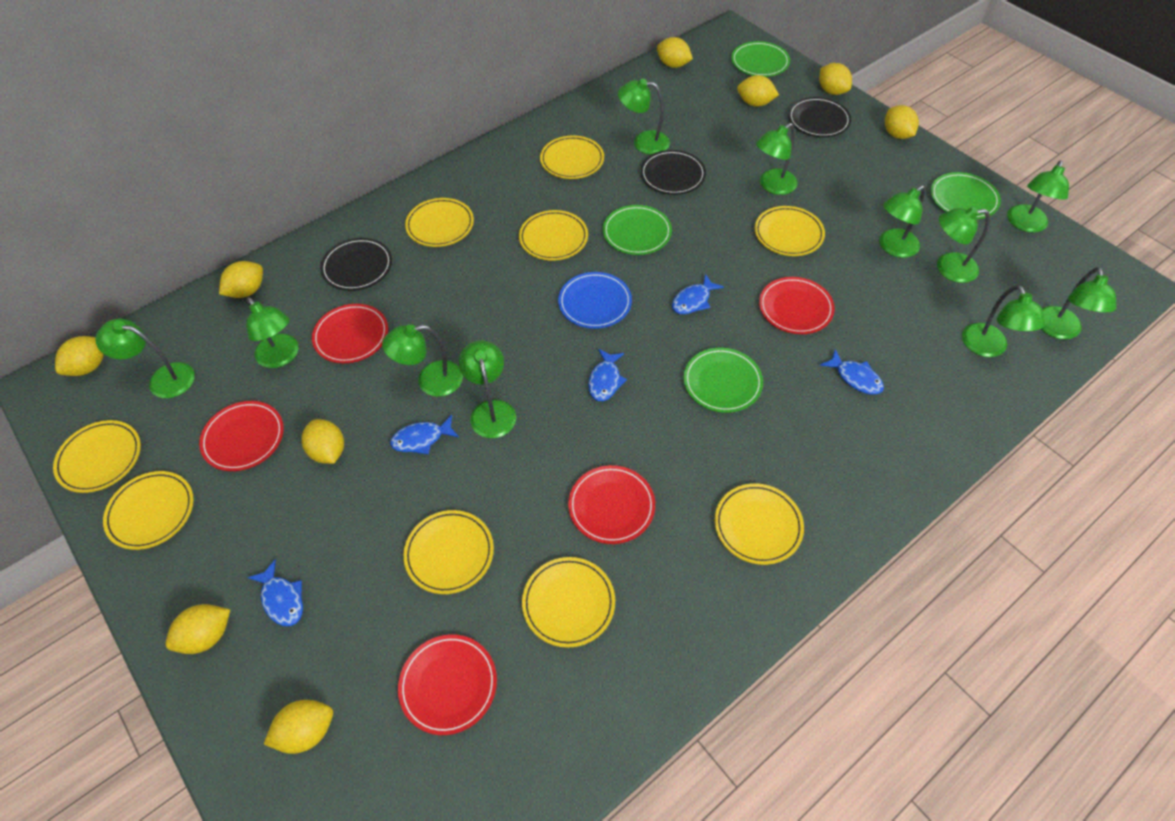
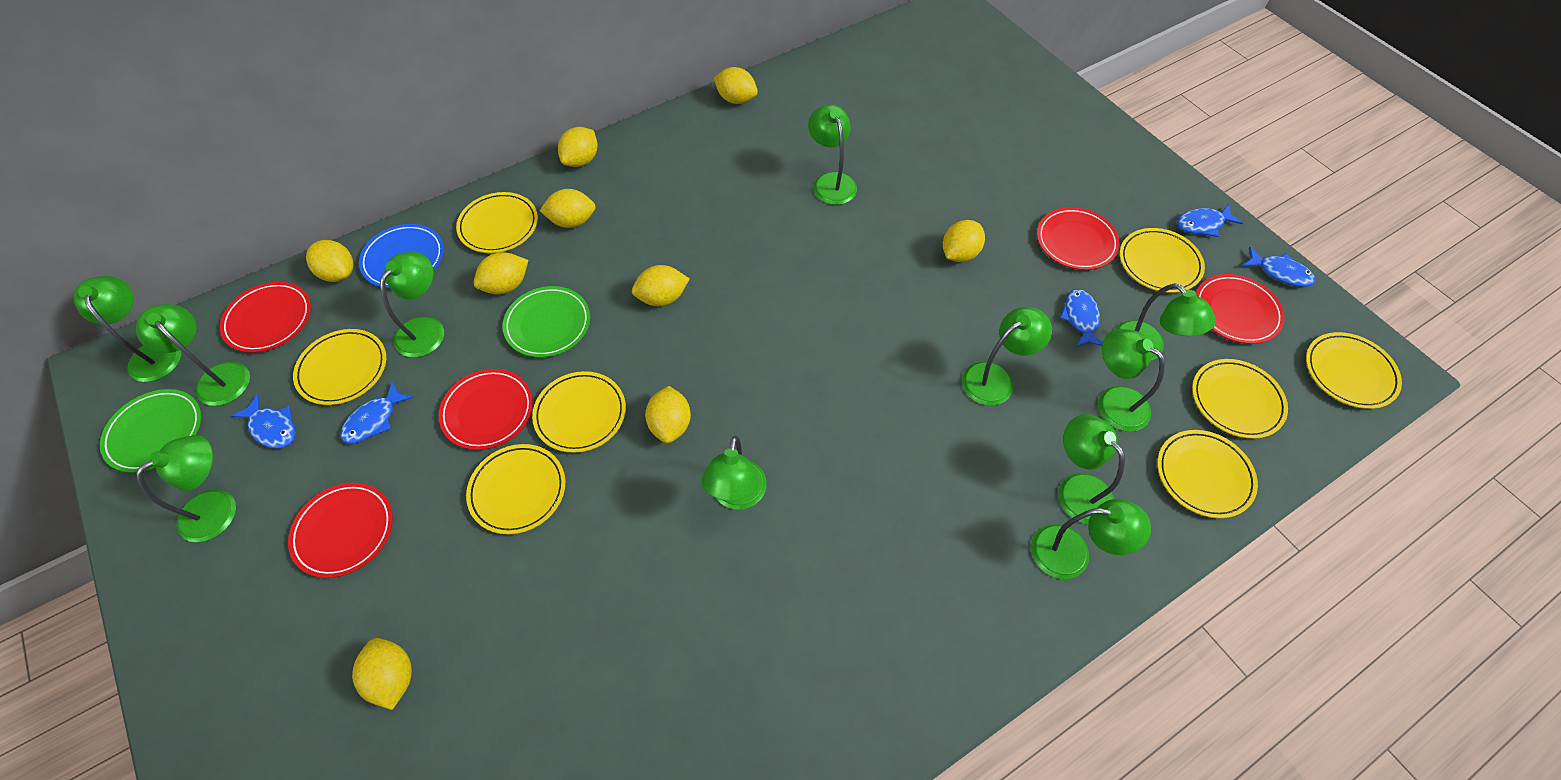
black plate: [320,238,392,291] [640,150,706,195] [788,97,851,137] = 3 -> none = 0
green plate: [603,205,672,255] [684,348,763,413] [731,41,790,77] [931,172,1001,219] = 4 -> [100,389,201,473] [503,286,590,357] = 2
yellow plate: [53,420,141,493] [103,471,193,550] [403,510,494,594] [405,198,474,247] [519,210,588,261] [522,557,615,648] [540,135,604,179] [715,483,804,565] [755,206,825,256] = 9 -> [293,329,386,405] [456,192,538,253] [466,444,565,534] [532,371,626,453] [1120,228,1205,293] [1157,430,1258,518] [1192,359,1288,439] [1306,332,1402,409] = 8

